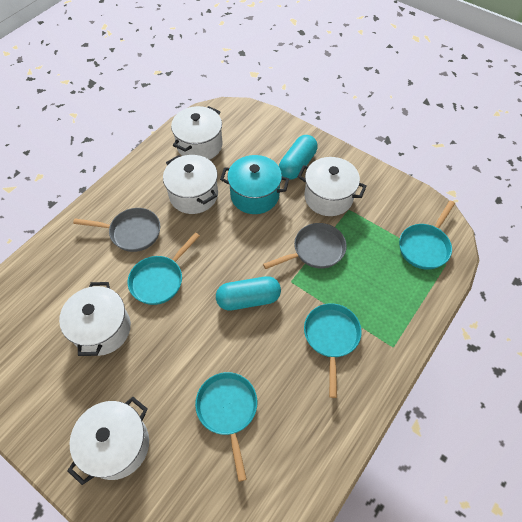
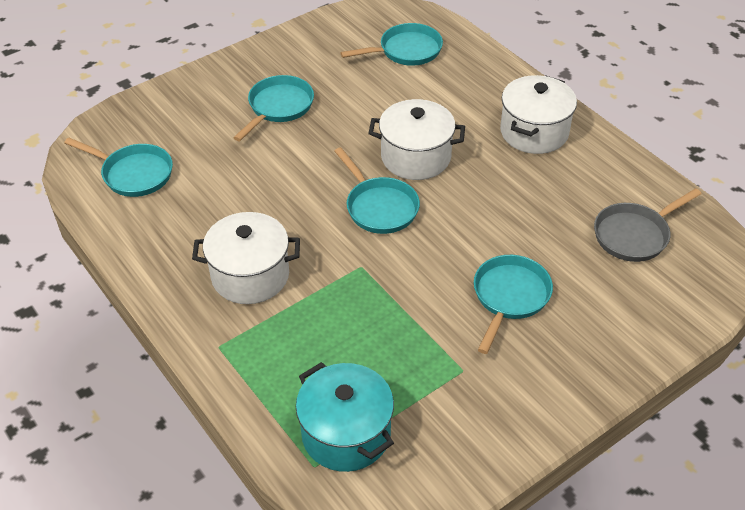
grey pan: [73,208,160,252] [263,223,347,269] = 2 -> [594,188,701,262] = 1
turquoise capsule: [216,276,281,310] [279,135,317,180] = 2 -> none = 0
turquoise pan: [128,232,200,305] [195,372,257,482] [304,303,362,398] [399,201,455,270] = 4 -> [64,138,173,197] [233,75,314,141] [334,147,420,234] [340,23,443,66] [474,255,553,354] = 5
white pot: [59,282,131,356] [67,397,149,485] [163,155,218,214] [171,106,223,160] [297,157,366,216] = 5 -> [192,212,300,304] [368,99,465,180] [500,75,577,154] = 3

